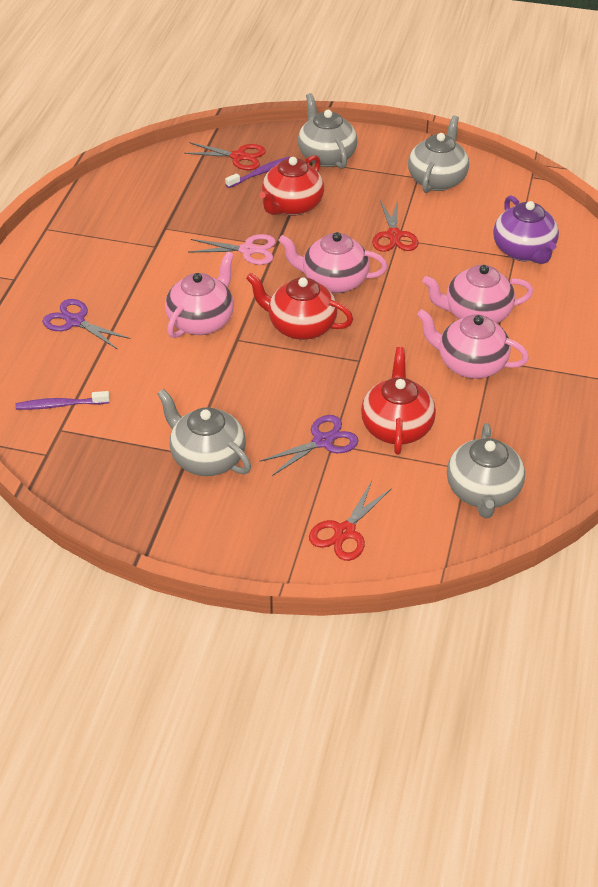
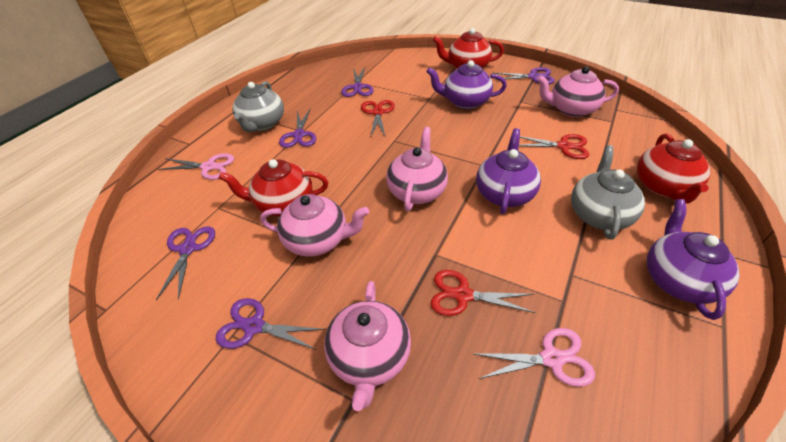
grey teapot: [157,389,251,476] [298,93,358,169] [408,115,469,193] [447,423,525,518] = 4 -> [233,81,284,132] [571,145,645,240] = 2
pink scissors: [189,234,276,265] = 1 -> [158,153,234,180] [474,328,595,387] = 2
purple scissors: [42,299,130,350] [259,415,359,476] = 2 -> [156,226,215,300] [216,298,325,350] [279,108,316,148] [341,67,374,97] [494,67,555,84] = 5
purple teapot: [493,195,559,264] = 1 -> [426,60,507,109] [476,128,541,214] [647,199,740,320] = 3
purple toothbrush: [15,391,110,410] [225,157,291,188] = 2 -> none = 0

